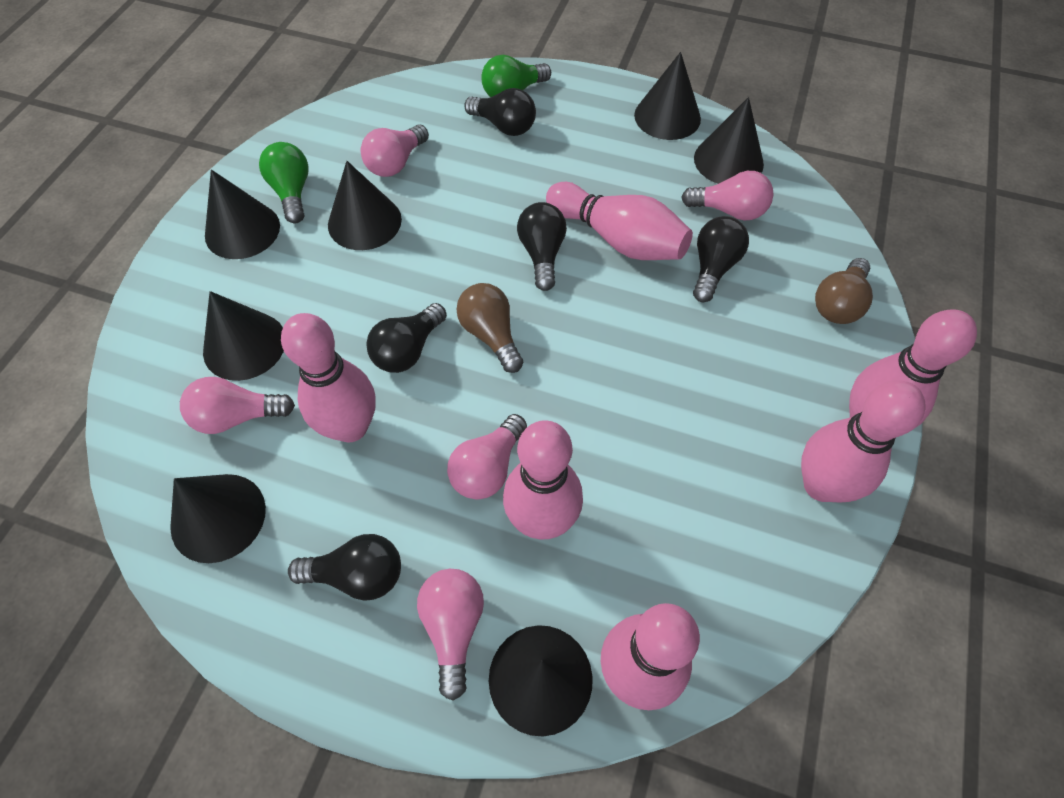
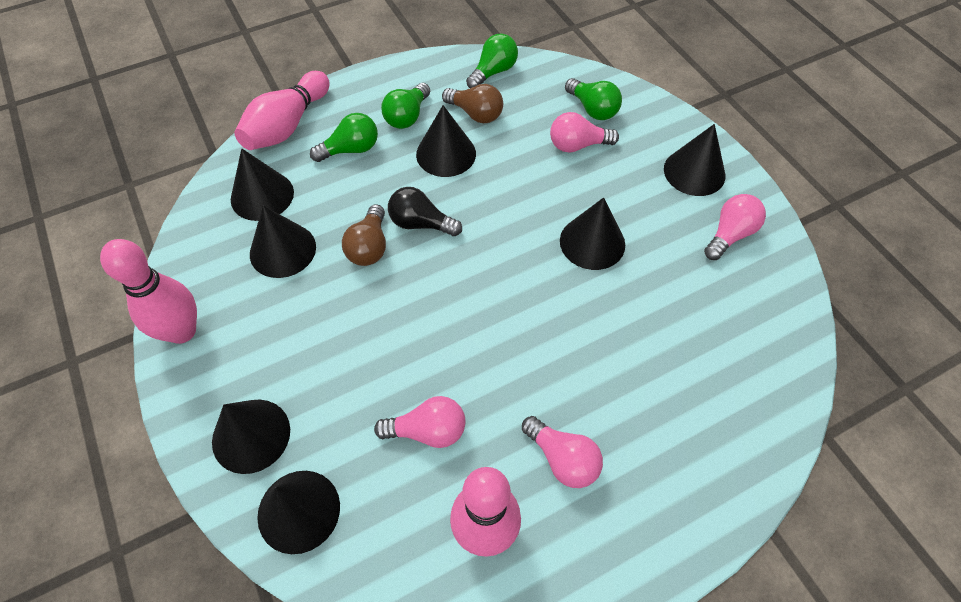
black light bulb: [288,534,401,601] [366,303,447,373] [464,88,536,136] [517,202,567,291] [693,216,749,302] = 5 -> [388,187,462,236] = 1
green light bulb: [259,142,309,223] [481,55,551,97] = 2 -> [310,113,378,162] [381,83,430,129] [466,33,518,88] [565,78,622,120] = 4
pink bowling pin: [281,313,376,442] [503,420,583,540] [546,182,693,260] [601,603,700,710] [801,380,925,502] [849,309,977,426] = 6 -> [100,239,197,344] [234,71,329,150] [450,467,521,557] = 3
pink light bulb: [180,377,295,434] [361,124,429,177] [417,569,484,700] [447,414,527,499] [681,171,773,220] = 5 -> [374,396,466,448] [522,416,603,488] [550,112,619,153] [704,194,766,260] = 4

